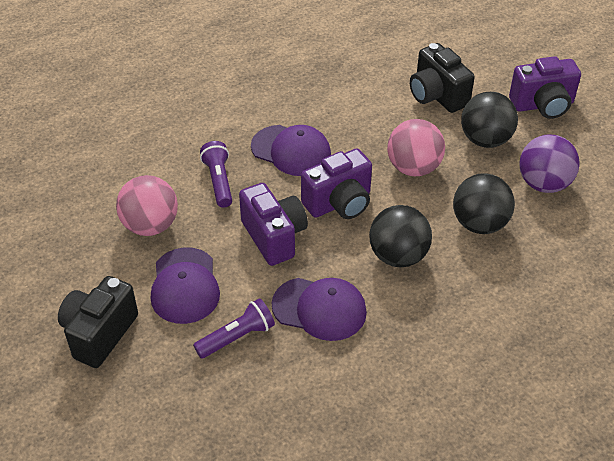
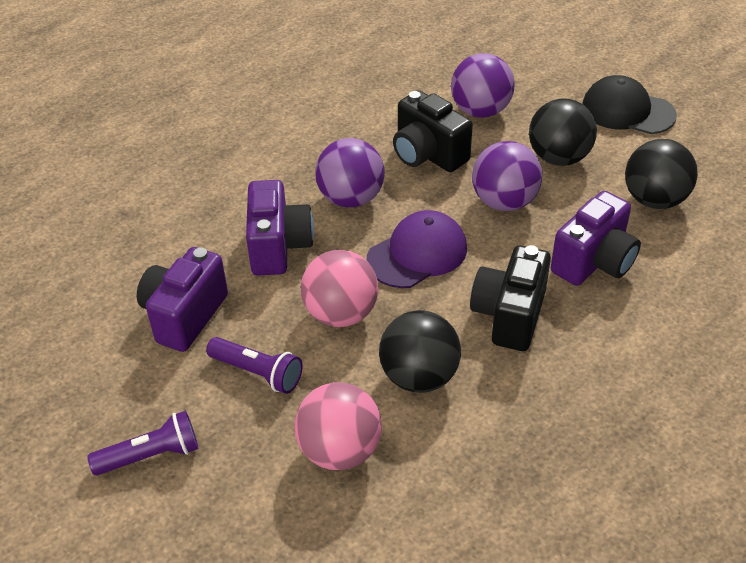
black cap: none = 0 -> [582,75,677,134] = 1
purple ball: [519,134,580,193] = 1 -> [315,138,385,207] [451,53,515,118] [472,141,542,211] = 3
purple cap: [151,247,220,324] [251,125,331,176] [272,278,367,341] = 3 -> [367,210,467,288] = 1

